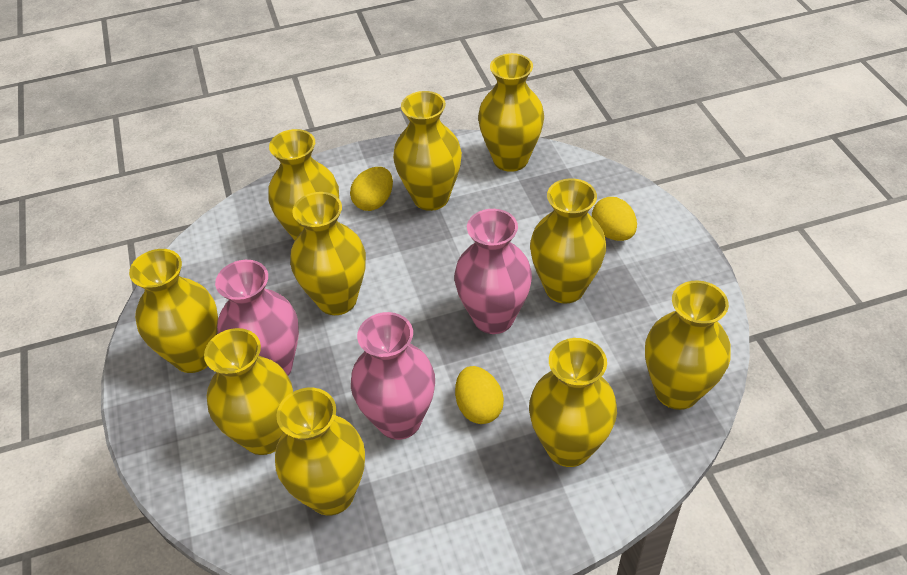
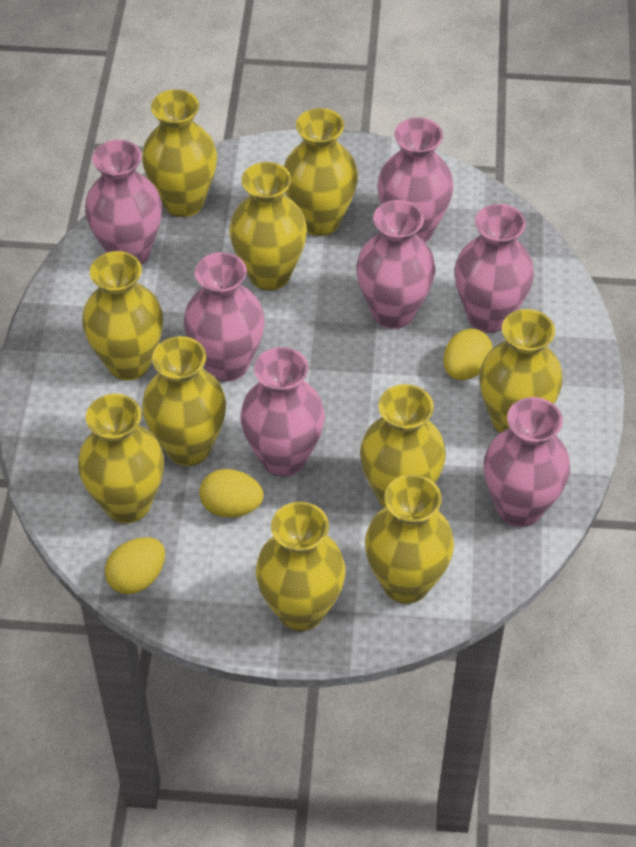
pink vase: [215,260,299,376] [351,312,435,440] [454,209,532,334] = 3 -> [85,140,162,264] [184,252,265,382] [240,347,325,477] [356,200,436,329] [377,118,454,243] [455,204,534,333] [484,397,570,527] = 7

